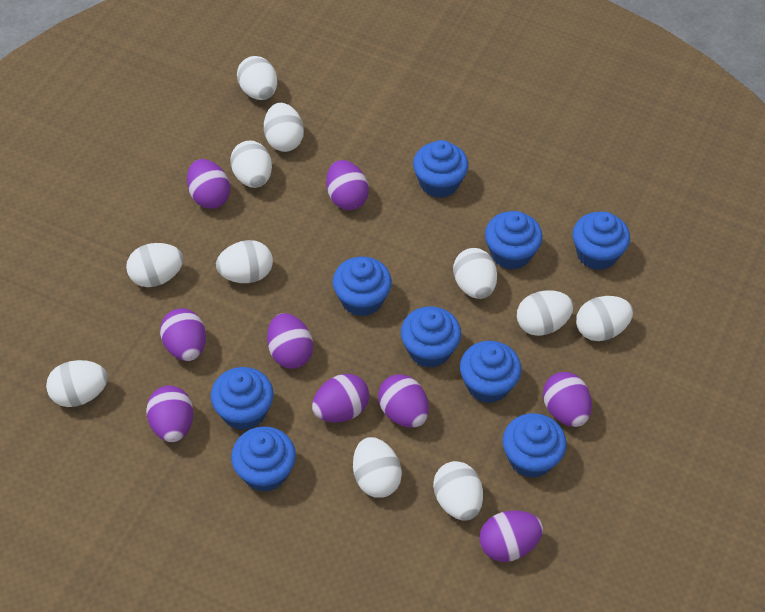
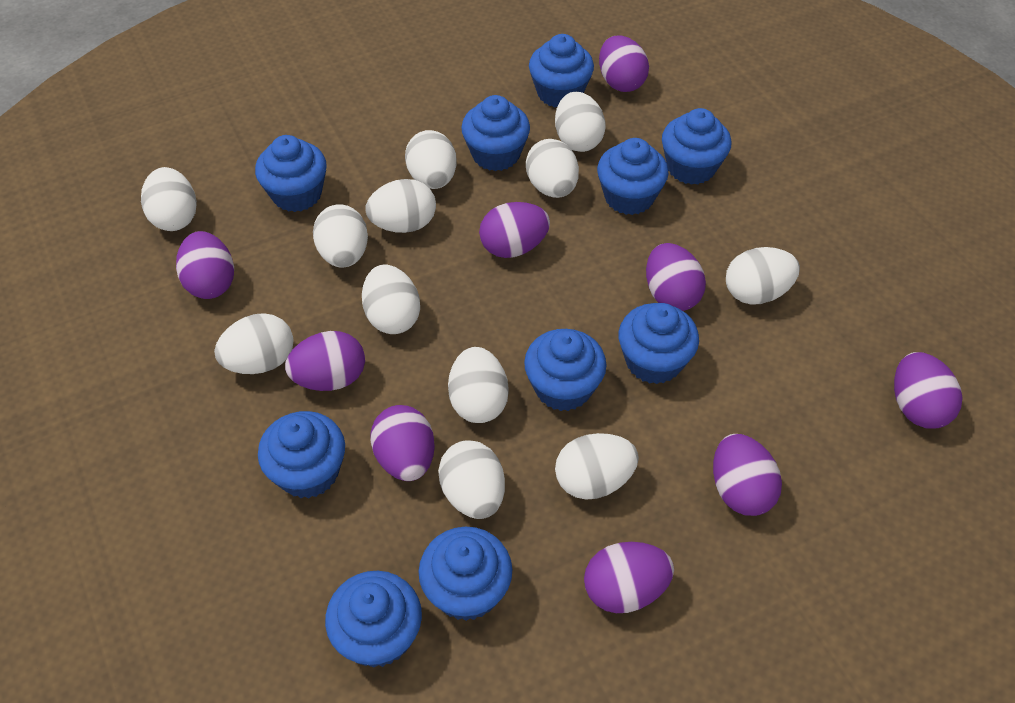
blue cupcake: [211,367,274,430] [231,426,296,492] [333,256,392,317] [401,306,461,368] [413,140,468,198] [460,341,521,403] [485,211,543,270] [503,413,567,478] [573,212,630,270] = 9 -> [255,135,327,212] [258,411,345,499] [325,571,422,667] [418,527,513,621] [461,95,530,171] [524,329,607,411] [529,34,594,108] [597,138,669,215] [618,303,699,384] [662,108,731,185] = 10
white egg: [46,360,108,407] [126,243,183,287] [216,240,273,283] [230,140,272,188] [237,56,277,100] [264,103,304,152] [353,437,402,498] [433,461,483,521] [453,248,497,299] [517,290,574,336] [576,296,633,341] = 11 -> [141,167,197,231] [214,313,294,374] [313,204,368,268] [362,264,420,334] [365,179,436,233] [405,130,457,189] [438,440,505,519] [448,347,509,423] [526,139,579,198] [555,92,606,152] [555,433,639,500] [726,247,800,305] = 12

